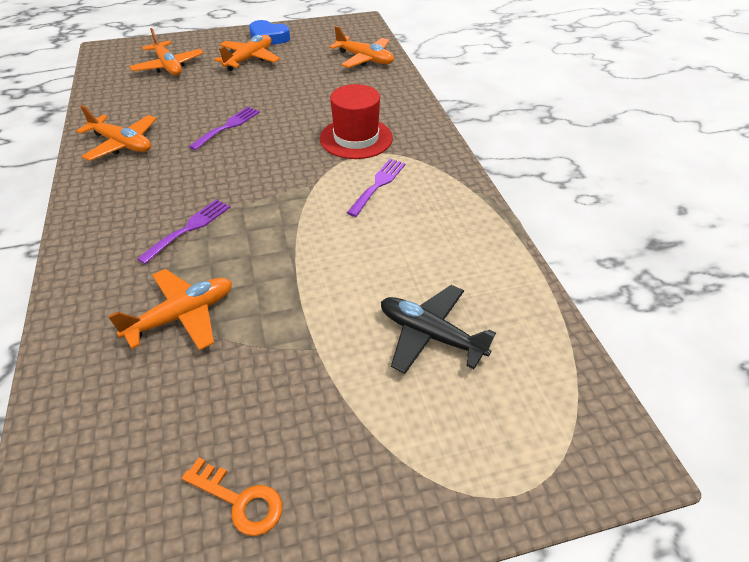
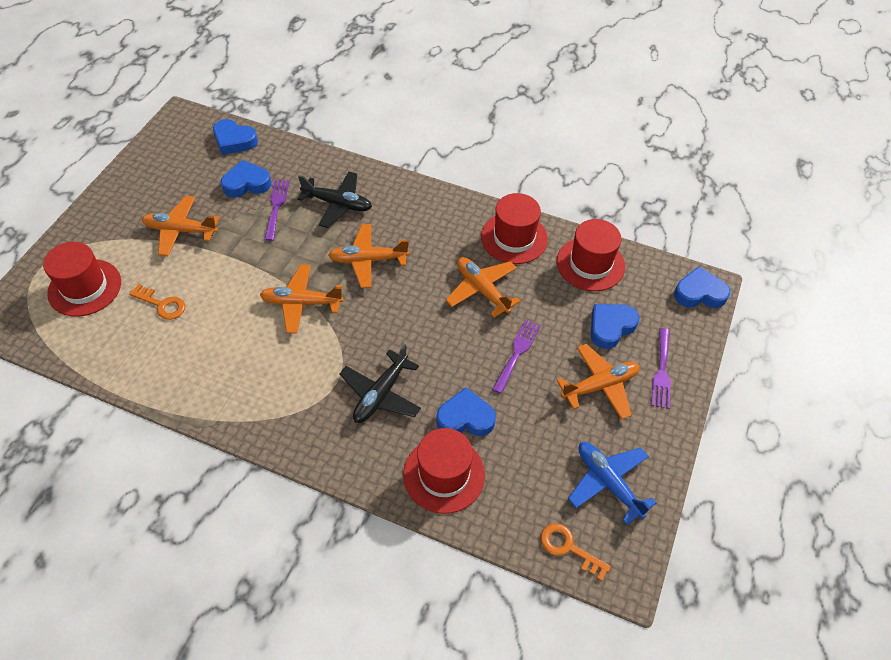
black plane: [381,285,496,374] = 1 -> [297,171,372,228] [339,345,421,423] = 2
blue heart: [249,20,290,45] = 1 -> [213,119,258,155] [221,160,271,197] [436,387,496,436] [591,304,640,349] [674,266,730,308] = 5
blue plane: none = 0 -> [568,442,657,525] = 1
orange key: [182,458,282,536] = 1 -> [129,284,185,320] [541,523,611,581] = 2
red hat: [320,84,393,159] = 1 -> [43,242,121,317] [403,428,485,514] [481,193,548,264] [557,219,625,291] = 4

